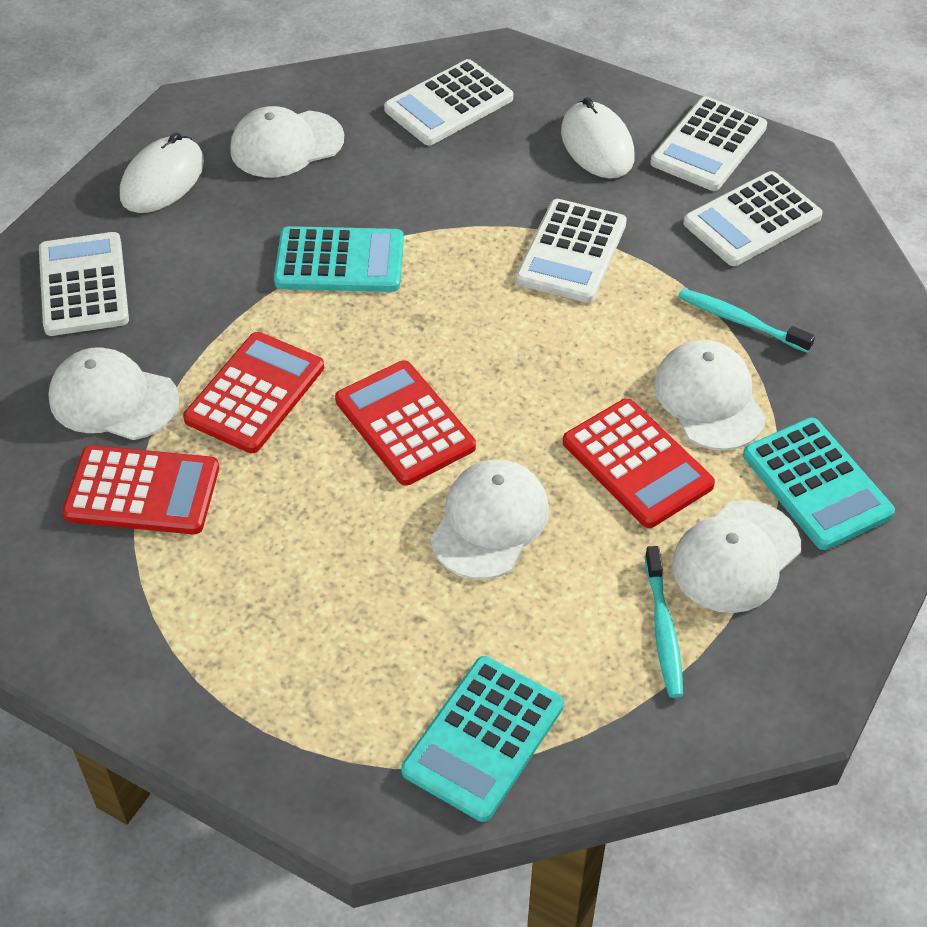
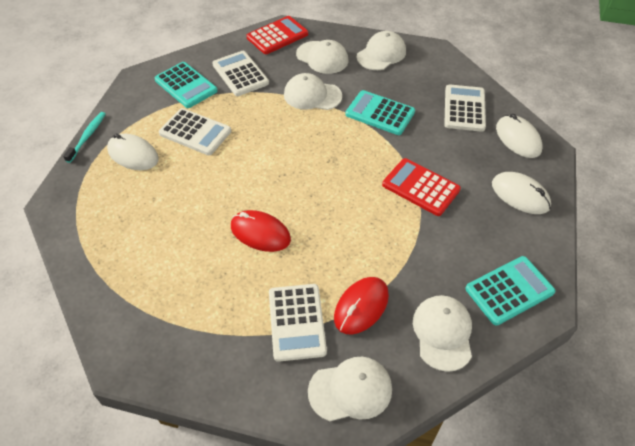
red calculator: [62,445,219,535] [183,332,324,453] [335,360,476,486] [563,398,715,528] = 4 -> [247,16,308,54] [382,158,461,216] = 2
red mouse: none = 0 -> [231,210,291,252] [334,277,389,334] = 2
turquoise toothbrush: [645,546,683,698] [678,288,815,353] = 2 -> [63,112,105,163] = 1
white calculator: [39,232,129,336] [384,59,513,145] [516,199,627,303] [650,96,767,191] [683,171,823,266] = 5 -> [159,108,231,155] [212,51,269,96] [269,284,327,362] [444,85,486,132] = 4
white mouse: [120,133,204,213] [561,97,635,178] = 2 -> [107,134,159,170] [492,172,551,214] [496,114,543,158] = 3

